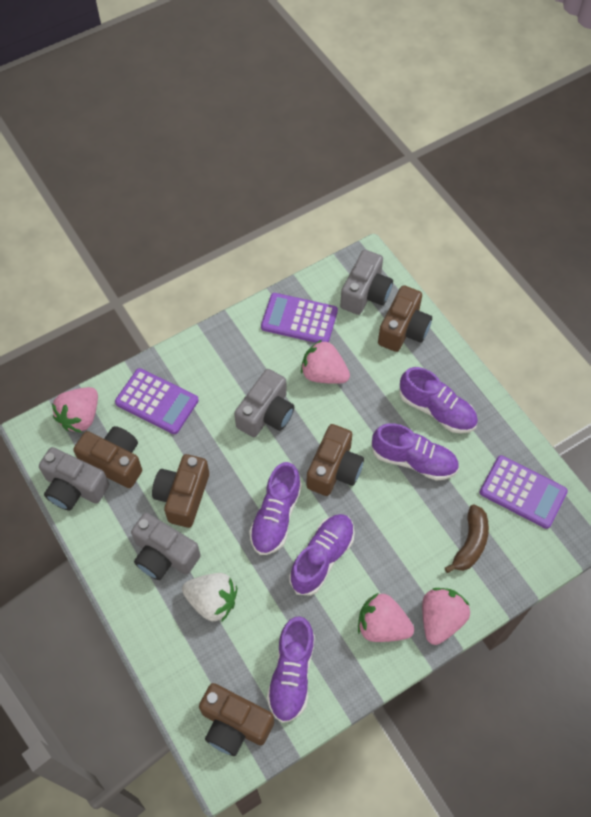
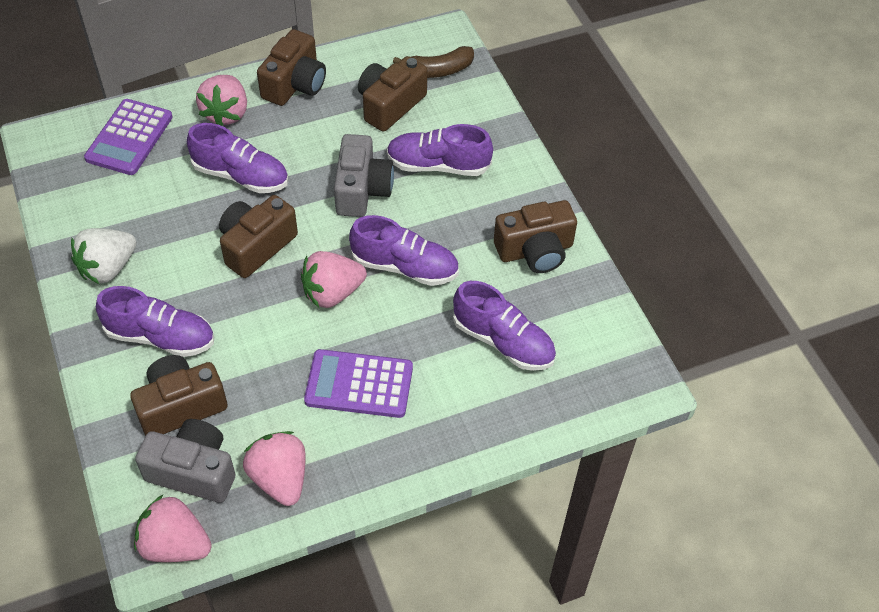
grey camera: [39,447,109,511] [131,513,201,580] [234,369,294,437] [340,250,393,315] = 4 -> [135,419,236,503] [334,134,394,217] = 2
purple calculator: [115,368,199,434] [261,293,338,343] [480,455,568,529] = 3 -> [84,99,173,175] [304,349,413,418] = 2

